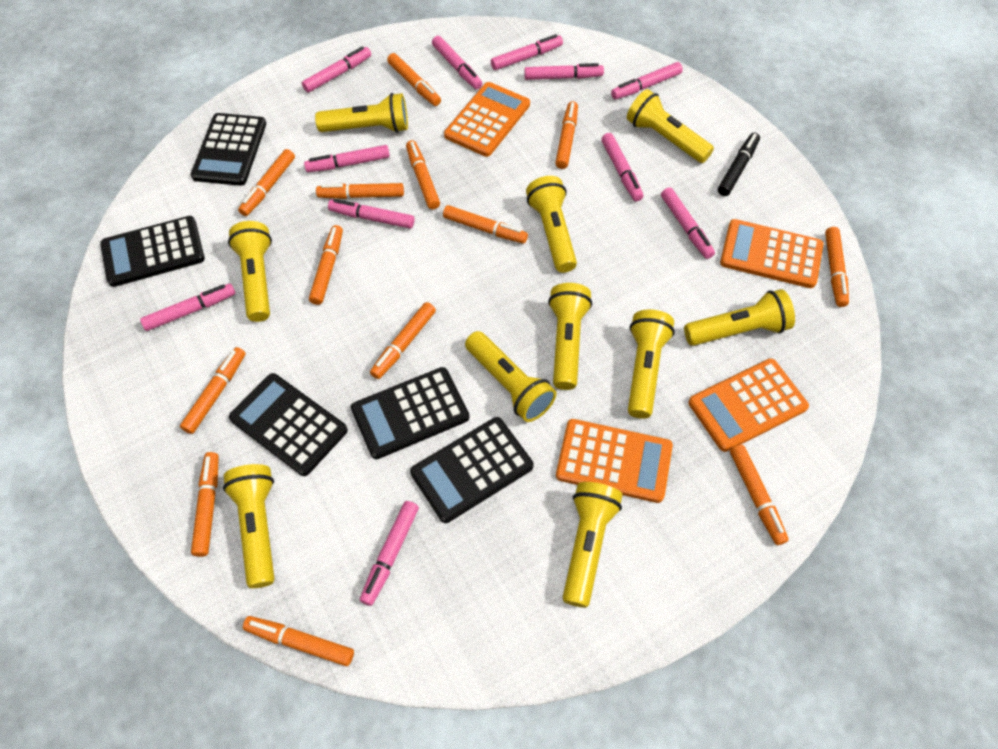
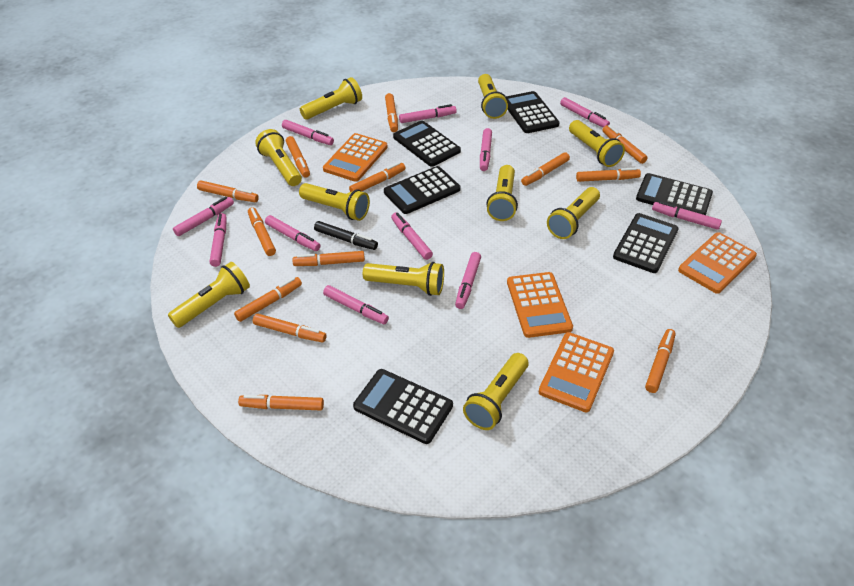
black calculator: [100,216,205,287] [190,113,266,186] [229,373,348,476] [351,367,469,459] [410,417,534,523] = 5 -> [353,369,453,444] [384,166,460,214] [393,120,461,167] [506,91,560,133] [613,213,679,273] [636,173,713,215] = 6

